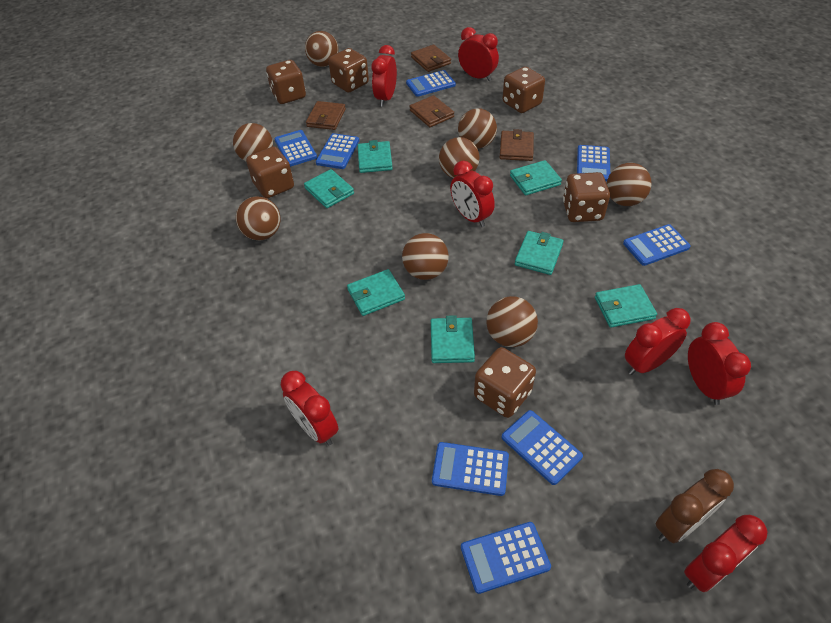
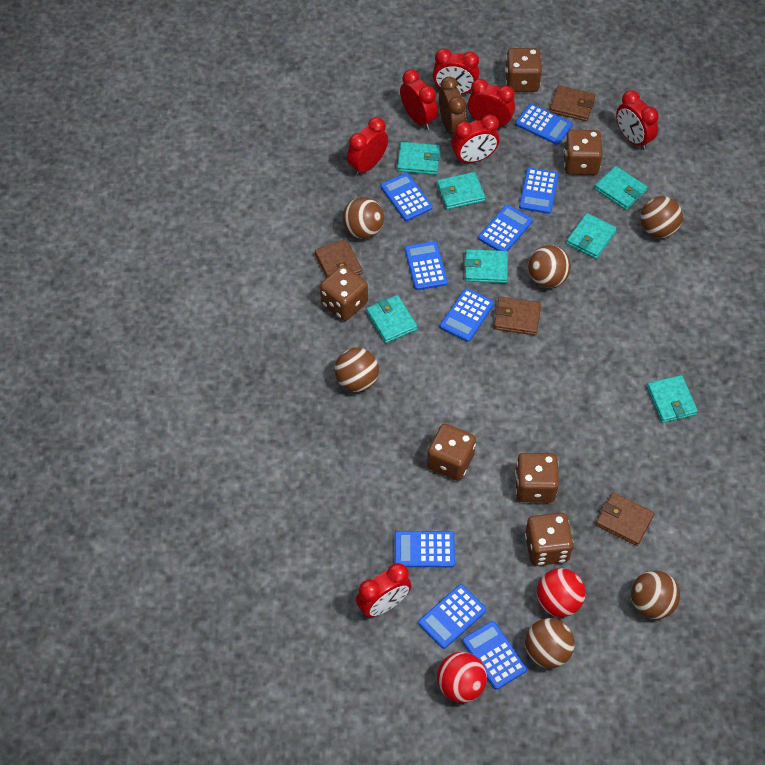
blue calculator: [274,130,317,167] [316,133,359,169] [406,70,456,97] [432,442,509,496] [461,522,551,594] [501,410,583,485] [577,145,610,182] [623,224,691,266] = 8 -> [381,173,433,221] [395,531,455,567] [405,241,448,290] [418,584,487,649] [440,288,494,342] [462,621,527,690] [478,204,533,252] [515,104,573,145] [519,168,559,214] = 9
brown ball: [233,123,273,161] [236,196,281,240] [305,31,338,67] [402,233,449,280] [439,137,480,178] [458,108,497,149] [486,296,538,347] [607,163,652,206] = 8 -> [335,348,379,392] [342,197,384,239] [525,618,575,668] [528,245,571,288] [631,570,680,619] [641,196,683,238] = 6
red ball: none = 0 -> [437,652,487,703] [537,568,586,617] = 2

